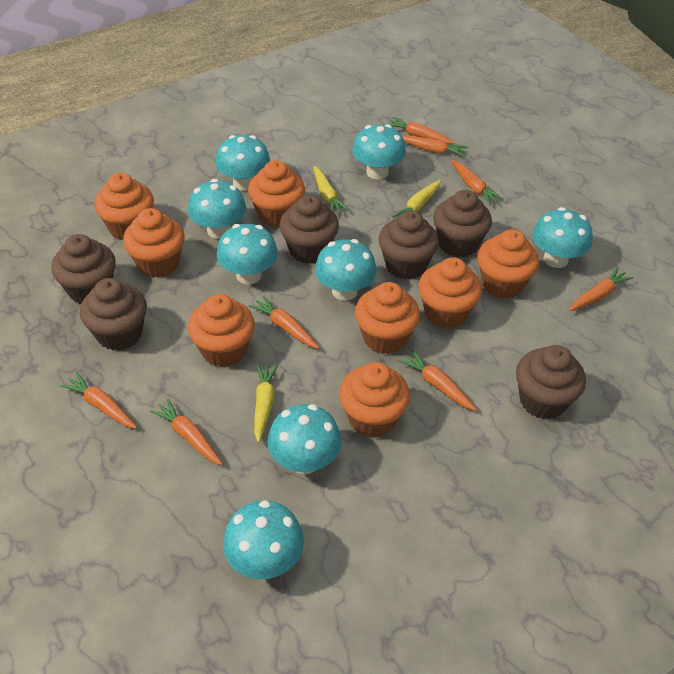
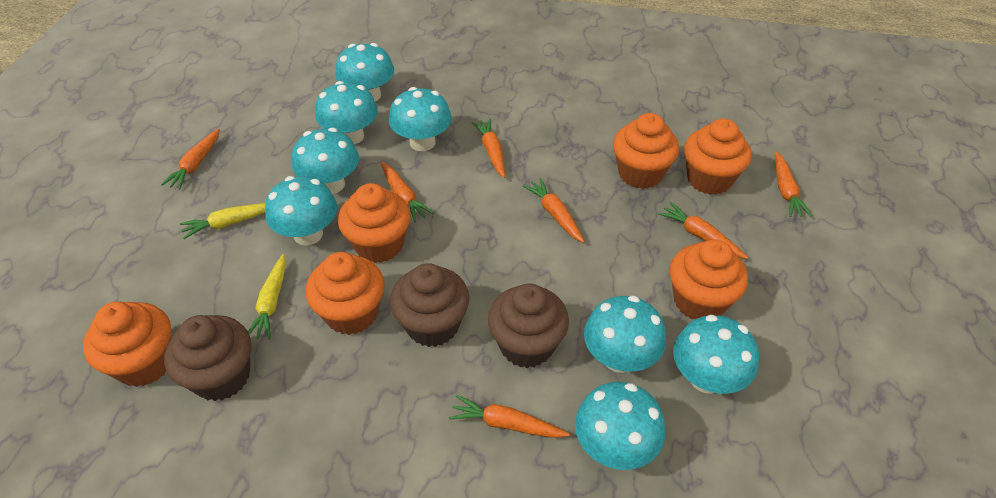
brown cupcake: [51,234,116,304] [80,278,147,351] [280,195,339,264] [379,210,439,280] [433,190,492,258] [516,345,586,419] = 6 -> [164,315,251,401] [390,263,470,347] [488,283,569,368] = 3
orange carrot: [60,372,137,429] [150,398,223,465] [249,295,319,349] [386,117,455,144] [398,350,477,411] [402,135,468,157] [451,160,504,205] [569,267,633,311] = 8 -> [161,129,220,189] [380,162,434,222] [449,395,570,438] [471,119,505,178] [523,178,585,243] [658,202,748,259] [775,151,812,217] = 7
orange cupcake: [95,173,154,240] [123,208,185,278] [188,294,255,367] [248,160,305,227] [339,362,410,438] [355,282,420,354] [418,257,482,329] [477,229,539,299] = 8 -> [83,301,171,387] [306,252,385,335] [338,183,411,263] [613,113,679,189] [670,239,748,319] [684,119,752,195] = 6
yellow carrot: [254,364,278,443] [313,166,350,213] [392,180,441,218] = 3 -> [180,203,265,239] [248,254,286,340] = 2

